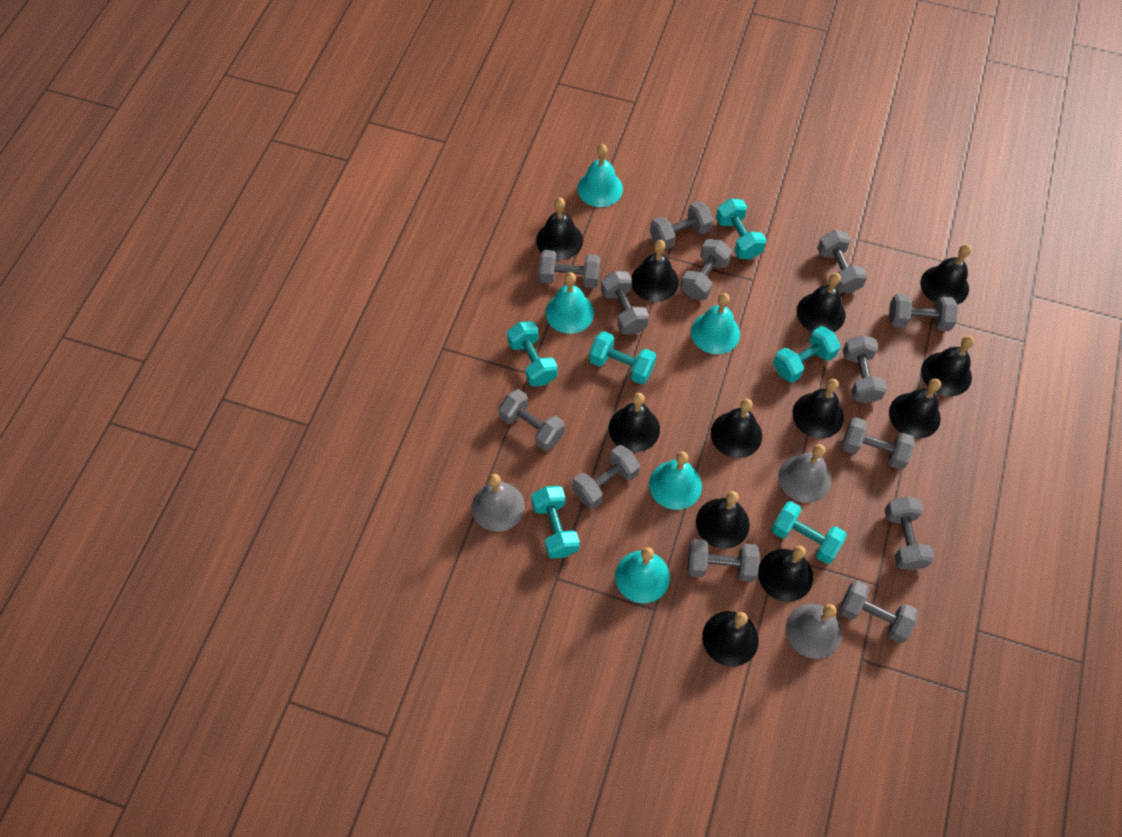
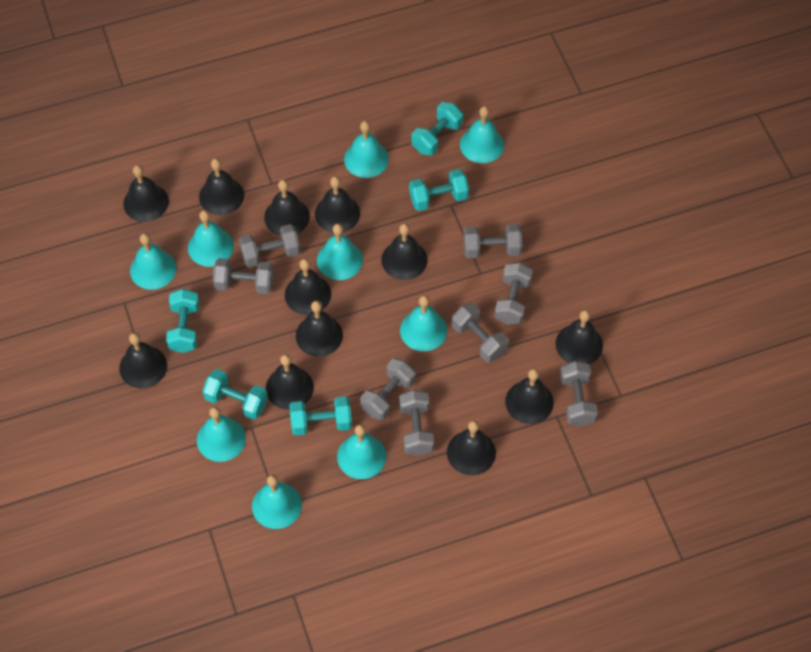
grey bell: [472,474,525,532] [778,444,831,503] [786,604,842,659] = 3 -> none = 0
grey dumbbell: [499,389,565,451] [538,250,601,288] [572,445,640,509] [601,271,649,334] [650,201,713,250] [680,239,732,300] [688,539,760,582] [817,230,868,293] [839,581,918,643] [842,417,915,470] [843,335,887,403] [884,496,935,570] [889,293,958,331] = 13 -> [213,258,274,294] [239,224,301,268] [360,358,416,421] [399,390,434,456] [452,303,509,363] [463,224,522,258] [495,262,533,325] [560,361,598,426] = 8
turquoise bell: [545,272,594,334] [577,144,623,207] [615,547,670,603] [649,451,702,510] [691,293,740,354] = 5 -> [130,233,176,290] [188,210,234,267] [197,407,246,462] [252,475,302,529] [317,224,363,280] [337,424,386,479] [344,121,389,178] [400,295,447,351] [460,106,504,163] = 9
turquoise dumbbell: [507,321,558,387] [531,486,580,559] [589,331,656,384] [716,199,766,259] [771,501,847,564] [773,326,841,383] = 6 -> [166,289,199,353] [203,369,268,420] [289,396,352,436] [409,169,469,211] [412,102,463,156] = 5

